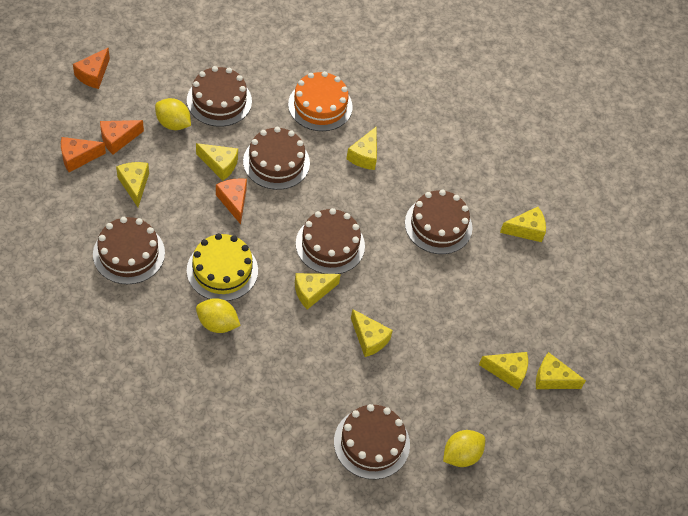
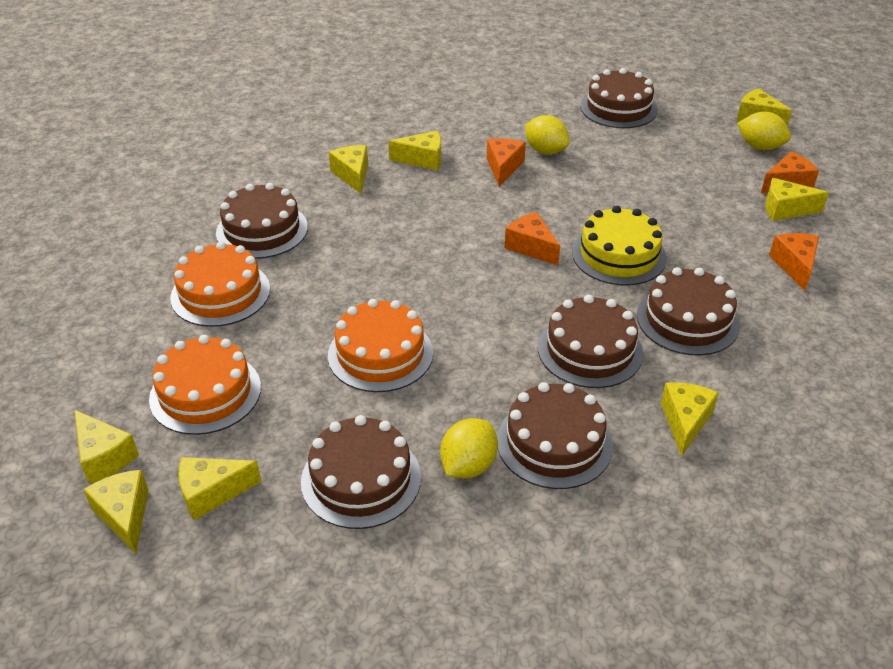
orange cake: [288,71,352,131] = 1 -> [149,335,261,435] [170,241,270,327] [328,299,433,392] = 3

